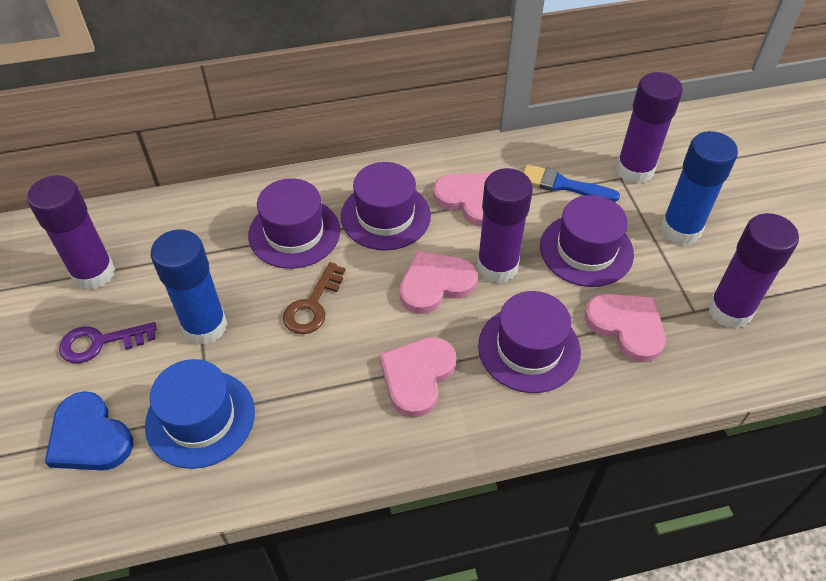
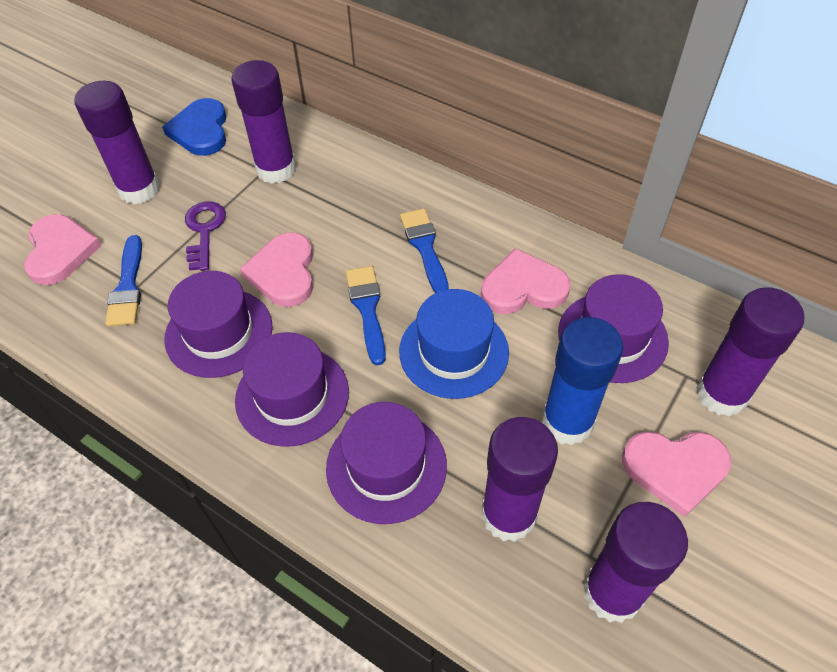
blue brush: [523,164,620,202] = 1 -> [105,235,142,326] [346,266,386,365] [400,209,449,293] = 3
blue glue stick: [151,229,228,345] [661,131,738,245] = 2 -> [542,317,623,445] = 1
brown key: [283,262,345,334] = 1 -> none = 0
purple glue stick: [27,175,115,290] [477,168,533,283] [616,72,683,184] [708,213,799,329] = 4 -> [74,81,160,204] [232,60,296,184] [482,417,558,542] [583,502,688,623] [696,287,804,417] = 5

